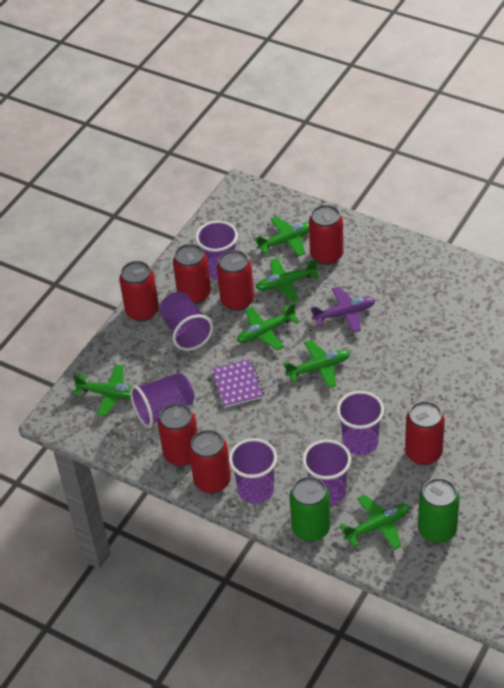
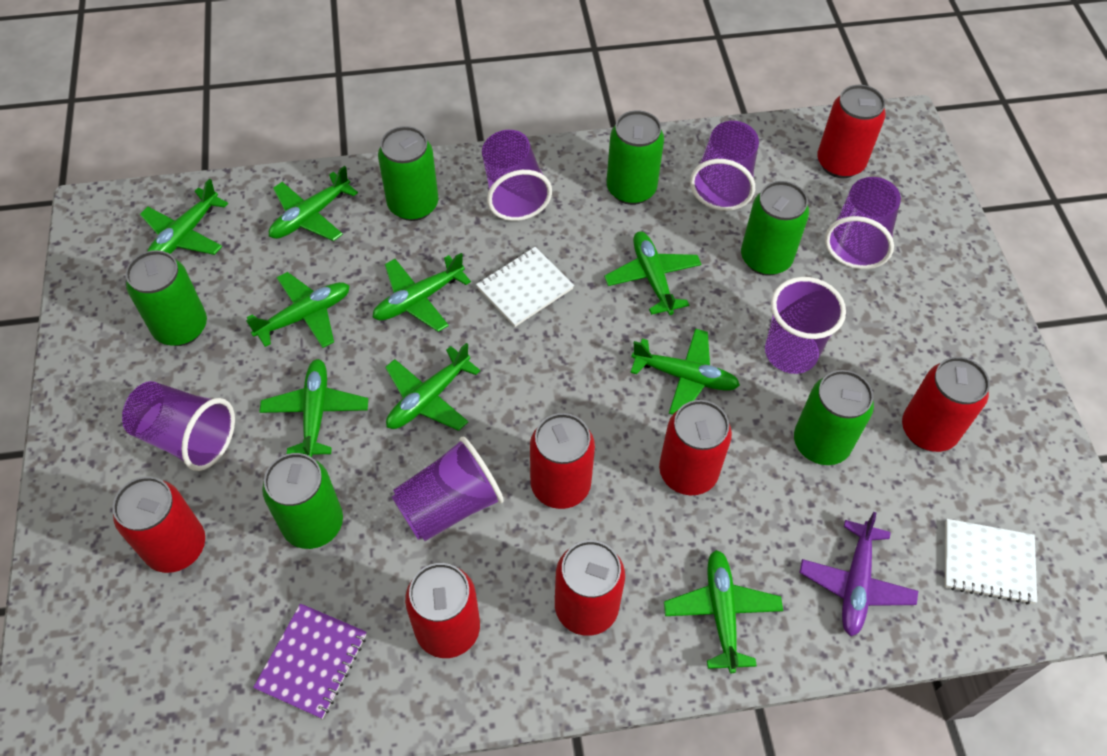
green can: [290,476,330,541] [418,478,460,543] = 2 -> [126,250,207,346] [262,453,343,549] [378,126,438,221] [607,110,664,205] [741,181,809,276] [794,370,874,465] = 6
green plane: [73,365,131,416] [237,303,300,350] [254,216,309,256] [256,258,319,302] [283,340,350,388] [339,494,409,550] = 6 -> [140,179,228,255] [246,272,350,348] [259,359,368,457] [269,166,358,241] [372,253,471,332] [385,343,480,431] [604,231,702,315] [630,328,740,415] [664,550,783,673] = 9
white notebook: none = 0 -> [476,247,574,327] [945,519,1037,604] = 2

